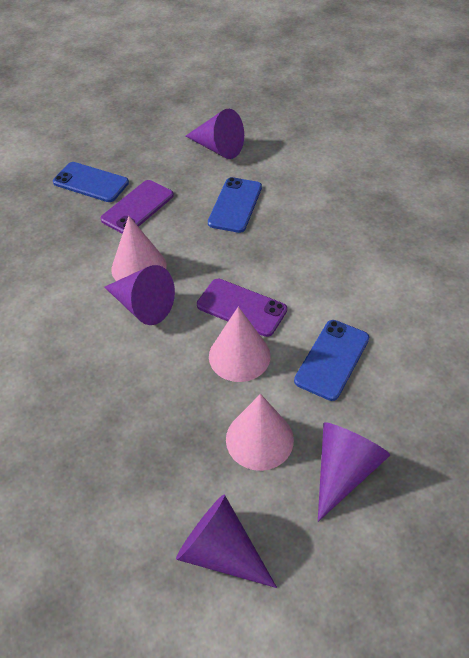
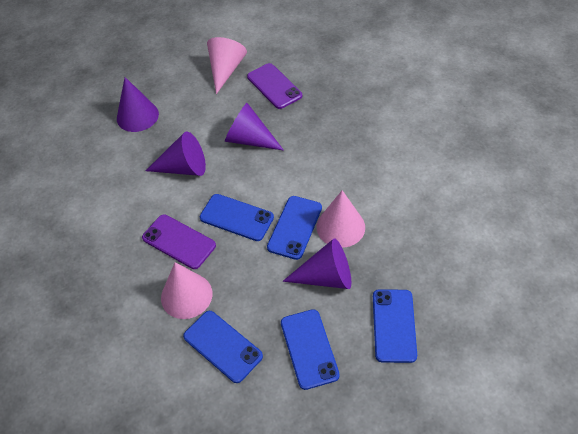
blue phone: [53,162,129,202] [208,177,262,233] [294,320,369,401] = 3 -> [183,311,263,383] [200,194,274,241] [267,196,322,260] [281,309,340,390] [373,290,417,363] = 5

